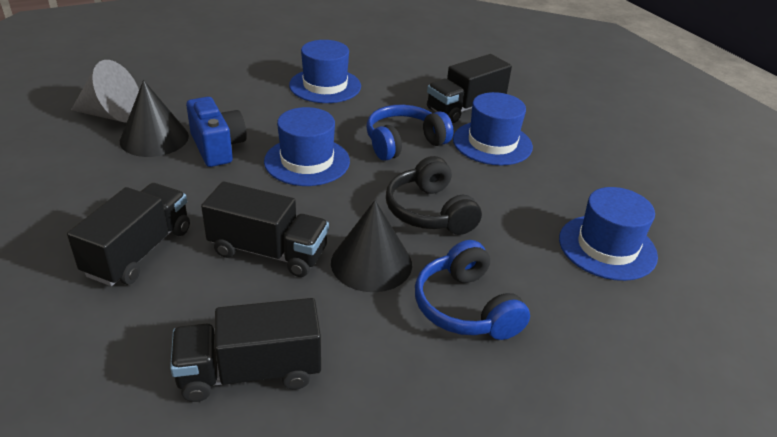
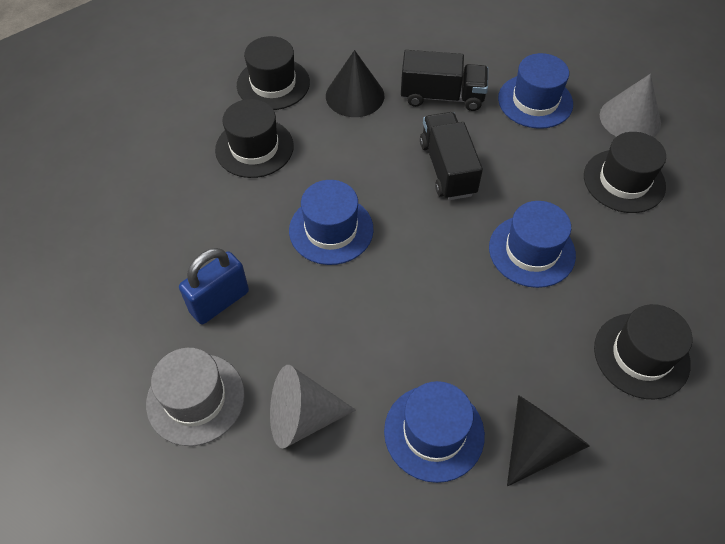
black hat: none = 0 -> [215,99,294,178] [237,36,310,110] [584,132,666,213] [594,304,692,399] = 4
black headphones: [386,156,482,235] = 1 -> none = 0
black truck: [67,183,190,286] [170,298,321,402] [201,181,329,277] [427,54,512,123] = 4 -> [401,50,488,111] [420,112,483,200] = 2
blue camera: [186,97,247,167] = 1 -> none = 0
blue headphones: [366,105,453,161] [415,240,530,340] = 2 -> none = 0
blue padlock: none = 0 -> [179,248,249,324] = 1
grey cone: [71,60,139,123] = 1 -> [270,365,356,448] [600,74,661,137] = 2
grey hat: none = 0 -> [146,348,245,446] = 1

